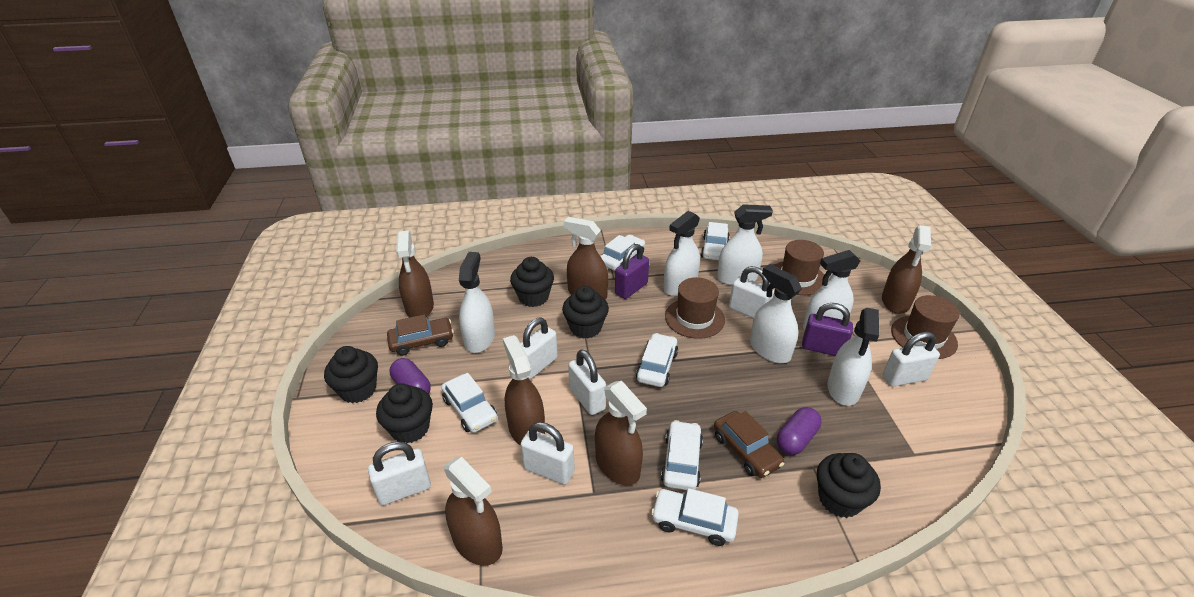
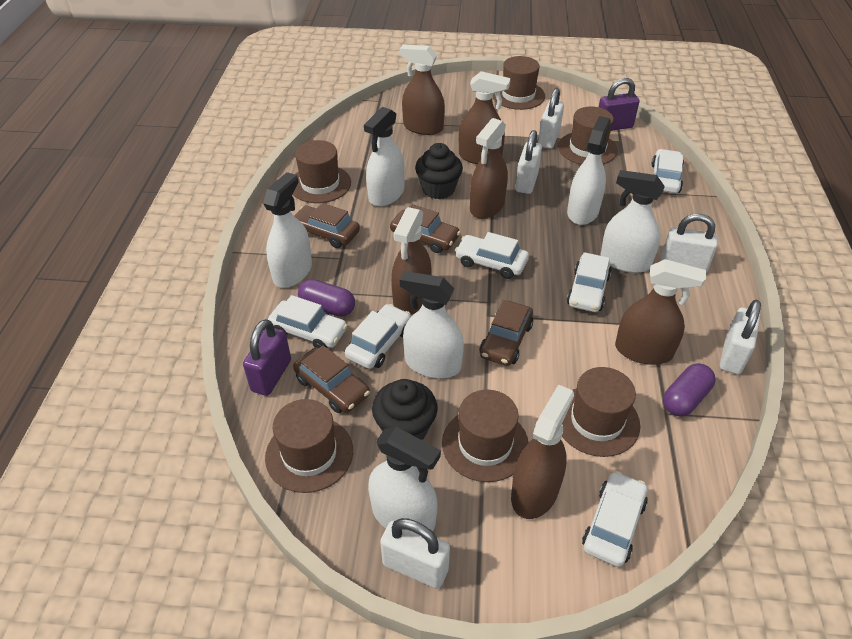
black cupcake: [324,346,378,403] [376,383,433,443] [510,257,554,307] [562,286,609,339] [817,453,881,518] = 5 -> [372,379,437,440] [415,143,463,199] = 2
brown car: [387,314,454,356] [714,411,784,478] = 2 -> [293,345,370,413] [294,203,360,248] [390,204,460,253] [479,300,533,366] = 4
brown hat: [665,277,725,339] [774,240,824,295] [891,295,960,359] = 3 -> [265,399,353,493] [293,140,351,203] [442,390,529,482] [493,56,545,110] [558,107,617,165] [562,367,640,457] = 6
white padlock: [368,442,431,505] [520,318,558,379] [521,422,575,485] [568,349,606,415] [729,266,774,318] [883,332,940,386] = 6 -> [380,518,450,589] [515,130,542,194] [538,88,564,149] [661,214,718,273] [720,300,761,375] = 5

